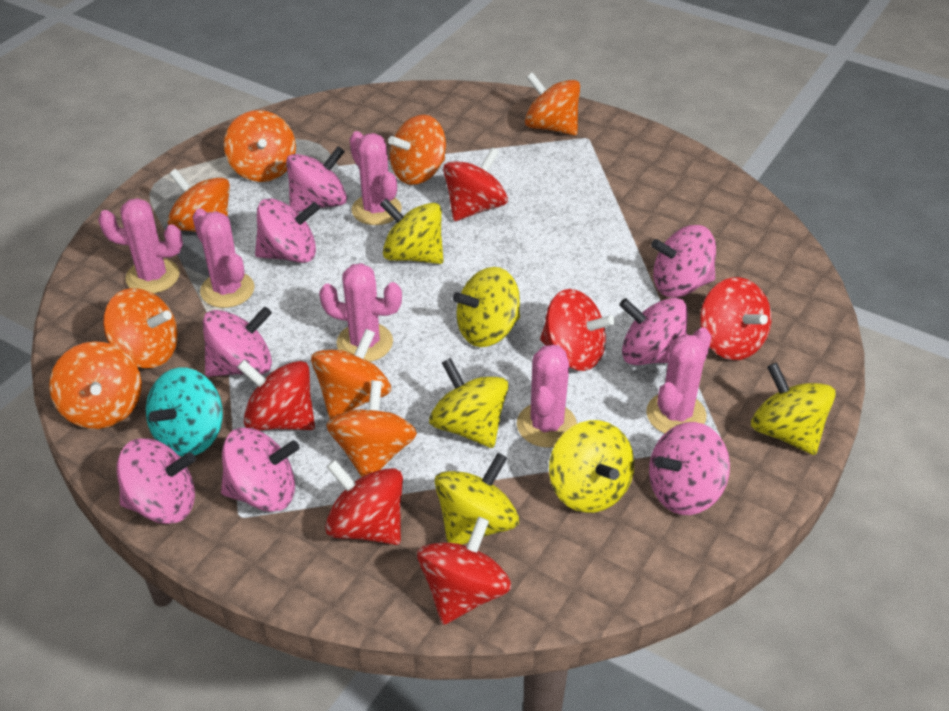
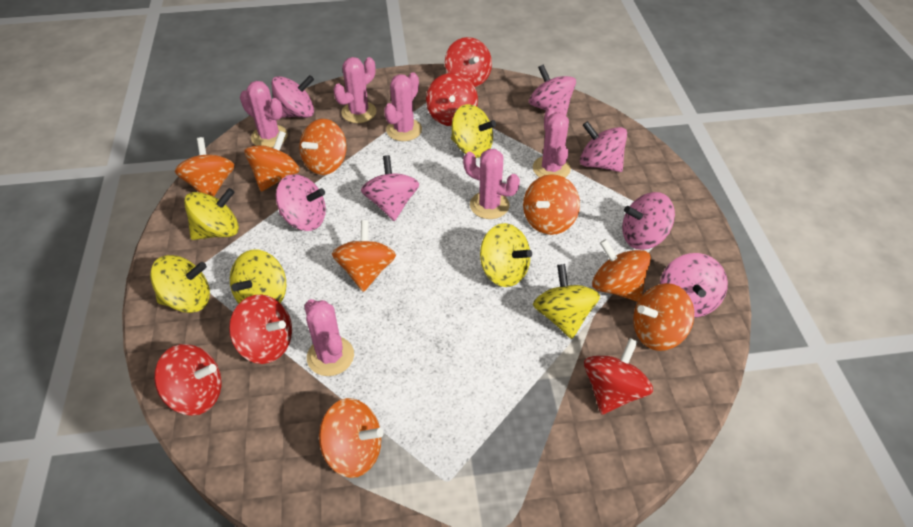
pink spinning top: [117,438,196,524] [203,307,272,377] [221,428,299,512] [255,198,320,263] [286,146,347,212] [619,298,688,365] [649,422,730,515] [651,225,716,297] = 8 -> [271,75,314,118] [276,174,326,231] [361,155,419,221] [529,64,576,115] [580,121,627,172] [622,192,675,250] [660,253,728,318] = 7
red spinning top: [237,360,315,431] [325,460,403,545] [417,517,511,625] [443,147,508,221] [540,289,615,371] [700,277,771,360] = 6 -> [154,344,222,416] [229,295,292,364] [426,73,478,126] [445,37,492,87] [584,338,653,415] = 5
turquoise spinning top: [146,367,223,456] = 1 -> none = 0

